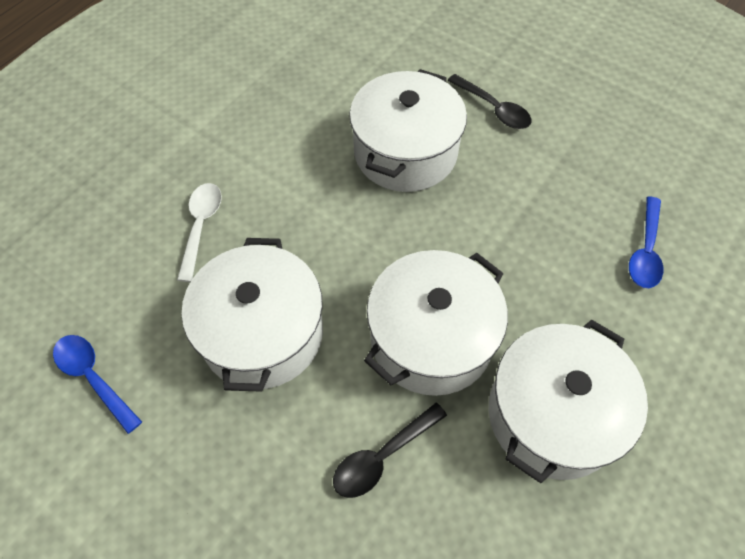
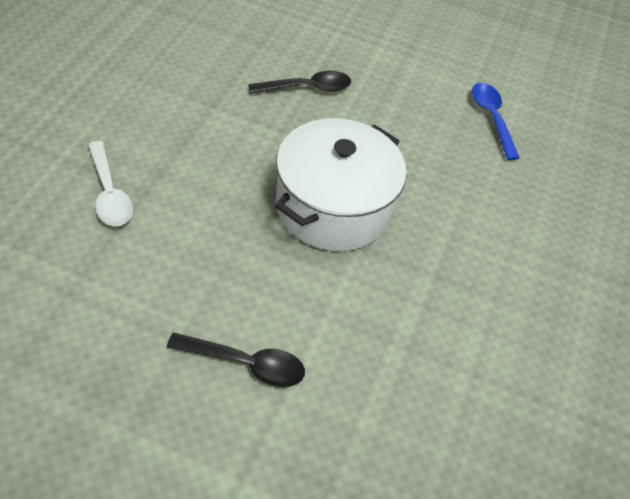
blue spoon: [53,335,142,434] [629,196,663,288] = 2 -> [472,83,519,160] = 1
white pot: [182,238,323,392] [349,69,467,192] [364,250,508,396] [488,320,648,483] = 4 -> [275,118,407,251] = 1

